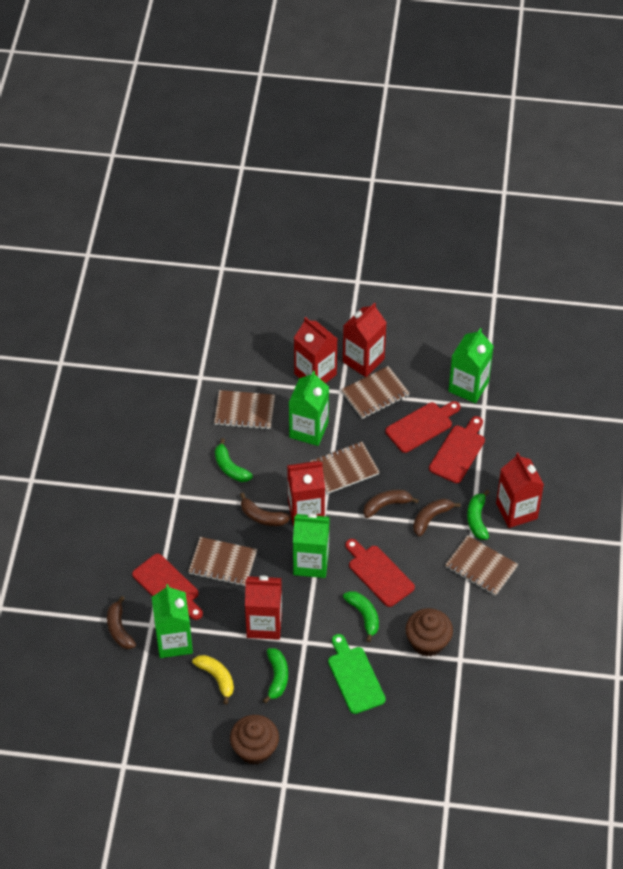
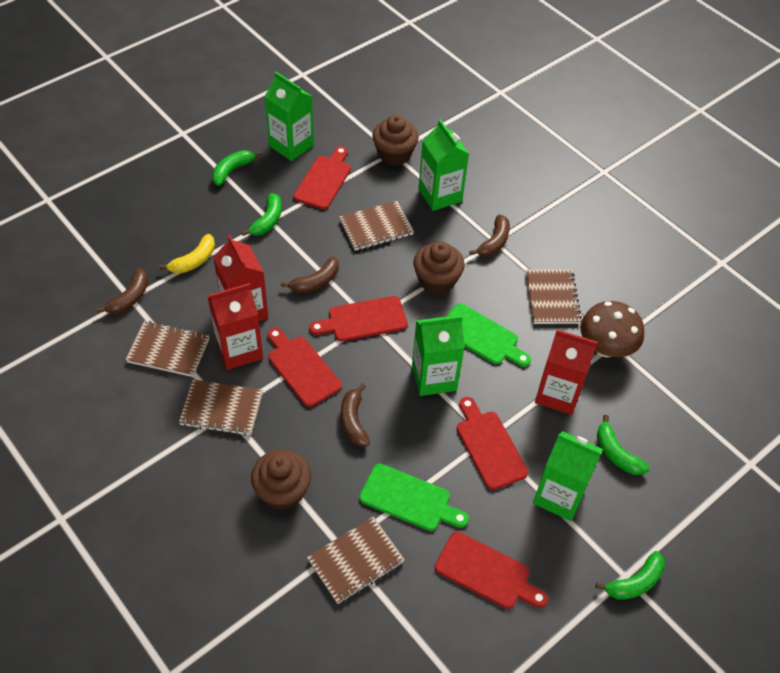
brown cupcake: [230,715,279,765] [406,608,453,656] = 2 -> [251,449,311,510] [372,115,419,166] [413,241,465,295] = 3
brown mushroom: none = 0 -> [580,301,644,357] = 1
green cutting board: [328,634,386,714] = 1 -> [359,464,469,531] [447,303,531,367] = 2
red carton: [245,576,282,640] [287,461,325,526] [294,317,337,384] [343,303,387,377] [496,453,544,528] = 5 -> [208,283,263,370] [213,235,268,321] [535,329,598,415] = 3
red cutting board: [132,554,203,620] [345,539,415,607] [385,401,460,453] [429,416,485,483] = 4 -> [268,328,342,407] [293,146,351,210] [309,296,408,341] [435,531,548,609] [457,397,529,490] = 5

